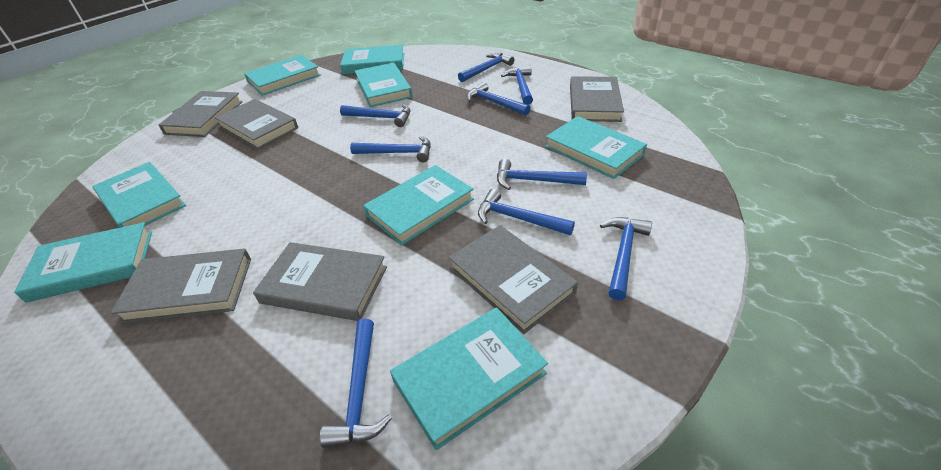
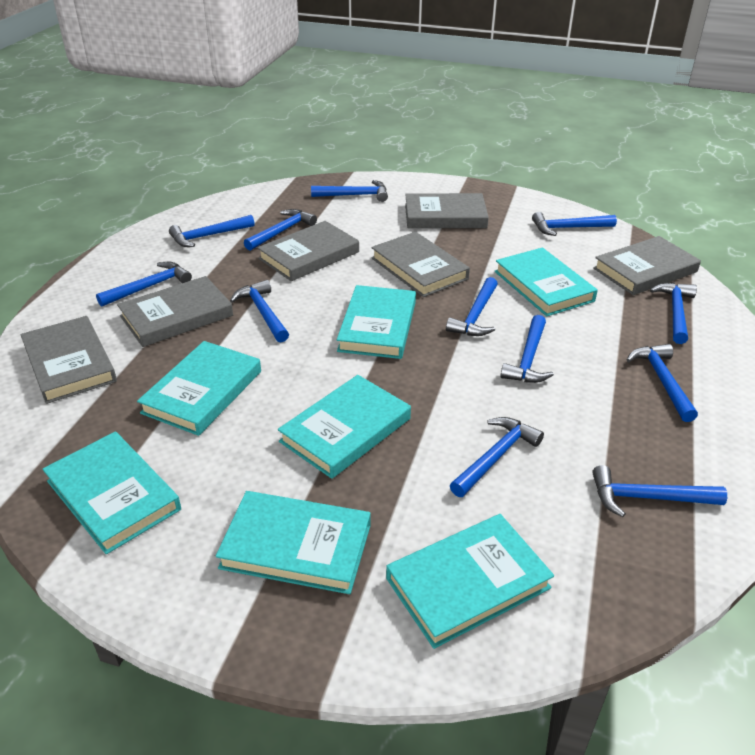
blue hammer: [320,319,392,448] [340,104,411,127] [350,136,431,162] [458,53,514,82] [466,82,531,116] [478,189,575,235] [497,159,587,190] [501,66,533,105] [600,217,652,300] = 9 -> [96,262,192,307] [169,215,255,247] [230,280,289,342] [244,209,317,251] [311,180,388,202] [446,277,498,336] [450,417,544,497] [500,315,554,383] [532,212,617,236] [592,465,727,517] [627,344,698,422] [650,283,697,344] = 12
turquoise book: [14,222,152,303] [93,162,186,228] [244,55,320,96] [340,45,405,74] [355,62,413,107] [363,165,474,245] [390,308,548,450] [545,116,647,179] = 8 -> [43,432,181,554] [137,341,261,436] [216,491,371,594] [278,375,411,479] [337,285,416,359] [386,514,554,649] [495,247,598,316] = 7

